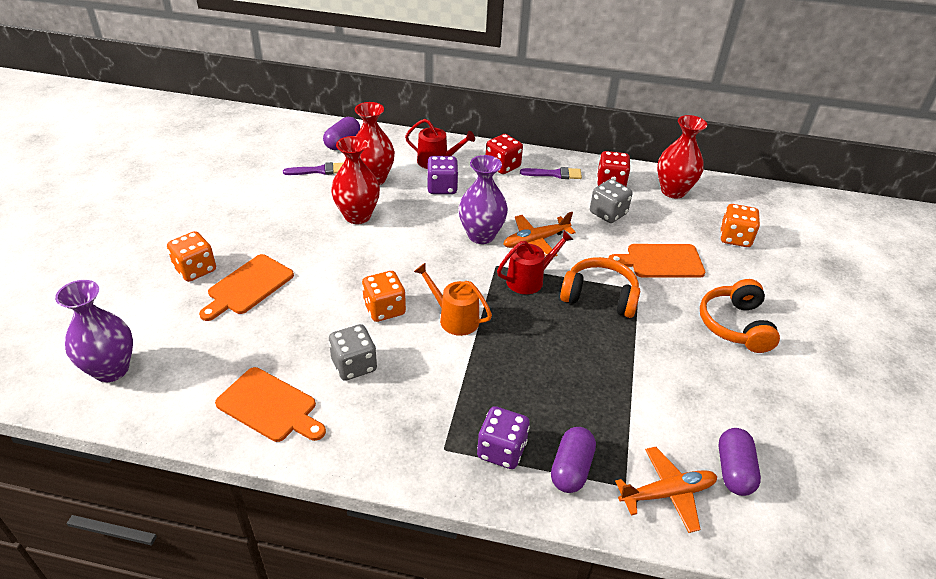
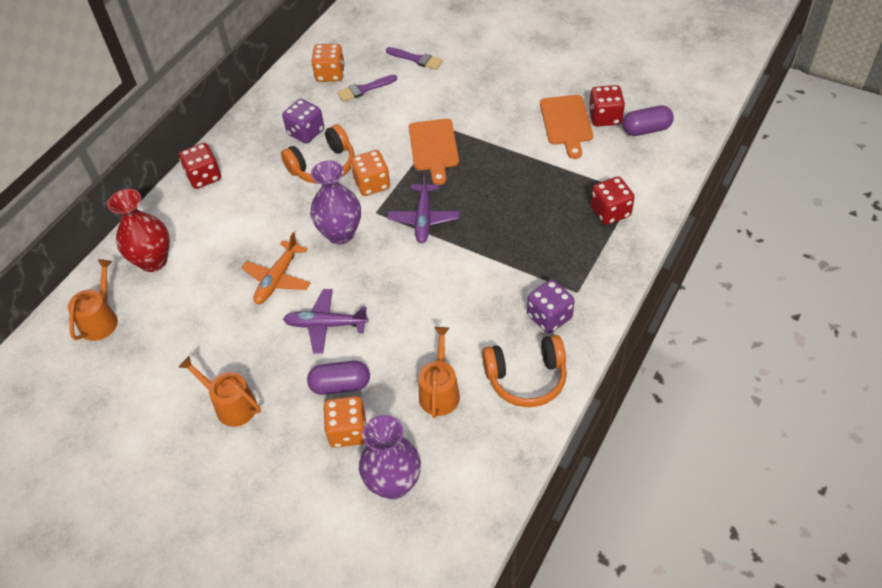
grey dice: [329,324,377,381] [590,179,632,223] = 2 -> none = 0
orange cutting board: [199,254,294,321] [215,367,326,442] [608,244,705,278] = 3 -> [409,119,459,185] [540,95,593,159] = 2
orange plane: [504,212,576,256] [615,447,717,533] = 2 -> [241,232,311,304] = 1
orange watering can: [414,263,492,336] = 1 -> [68,259,118,341] [179,356,261,427] [419,327,460,418] = 3
purple capsule: [323,117,360,150] [551,427,596,493] [719,428,761,496] = 3 -> [307,361,370,395] [622,105,674,136] = 2
purple plane: none = 0 -> [283,289,369,354] [387,172,459,243] = 2
red dice: [486,134,523,174] [597,151,630,186] = 2 -> [179,143,221,189] [589,85,625,126] [590,176,635,225] = 3
red vase: [331,136,380,224] [355,102,395,185] [657,115,707,199] = 3 -> [108,189,170,272] = 1
red watering can: [405,119,475,169] [497,231,574,294] = 2 -> none = 0

